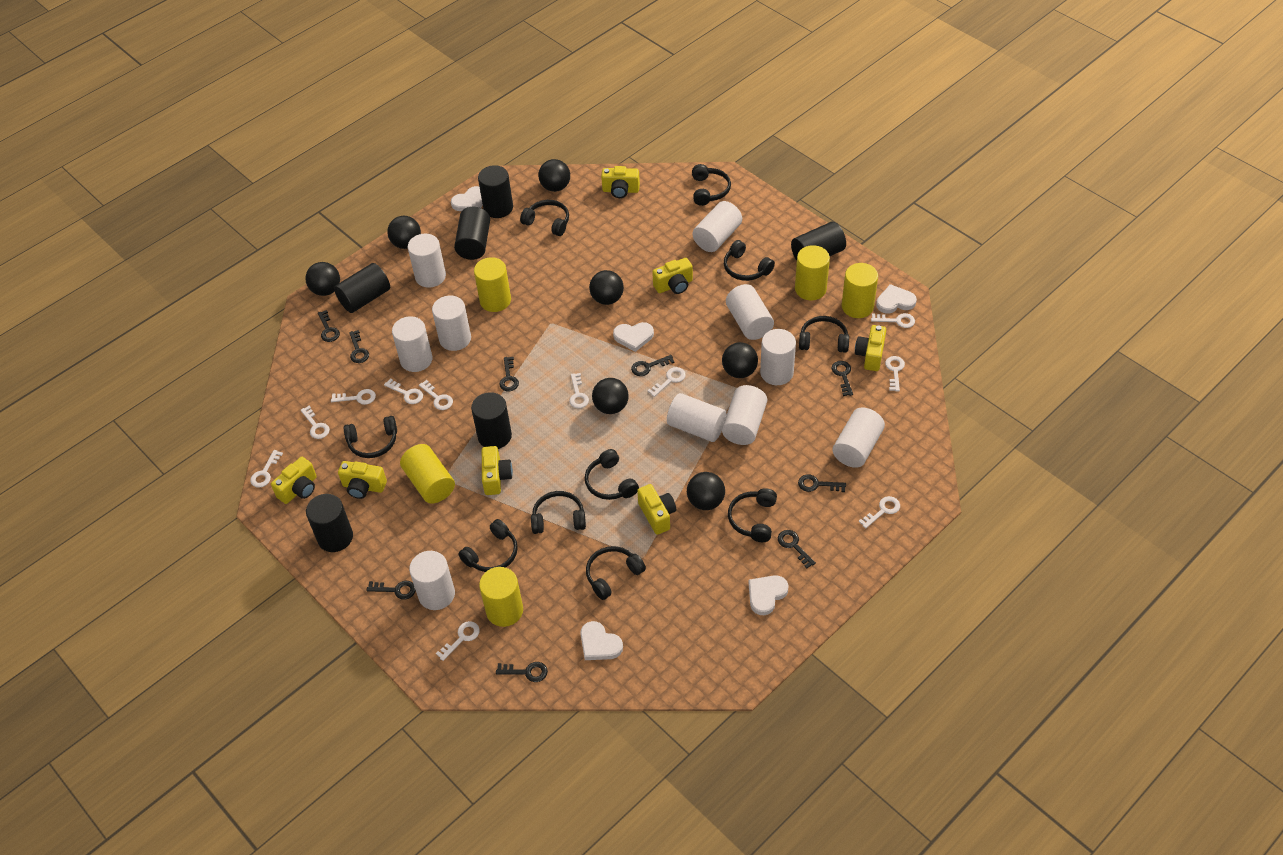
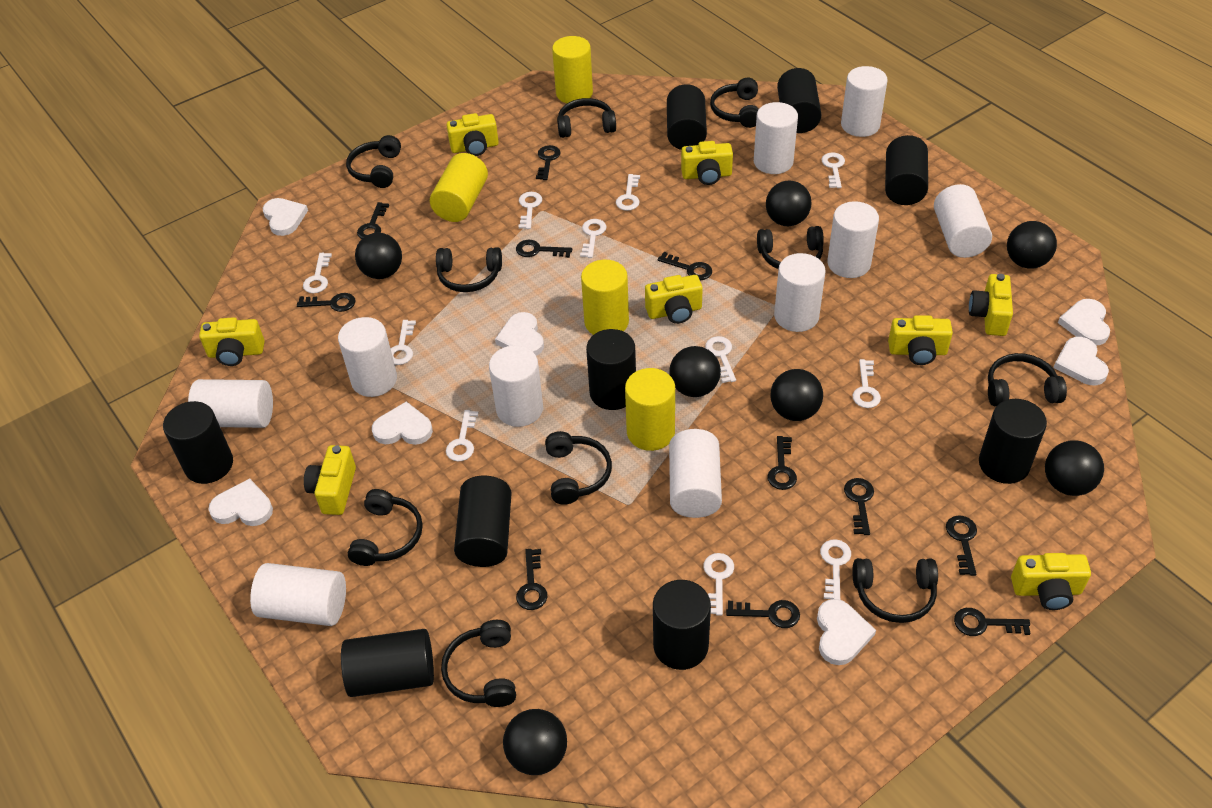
black cylinder: [306,494,353,552] [334,263,390,313] [454,207,490,260] [471,392,512,449] [478,165,513,218] [791,222,846,261] = 6 -> [163,401,233,484] [341,629,434,697] [454,476,512,567] [586,329,636,410] [653,580,711,670] [667,84,707,150] [777,68,822,133] [885,135,928,205] [979,399,1047,484] = 9
black key: [318,310,340,342] [349,330,369,363] [367,581,416,599] [496,662,548,682] [499,357,519,391] [631,355,675,376] [778,530,816,568] [798,474,846,492] [832,361,853,396] = 9 -> [297,293,356,312] [357,202,389,239] [516,240,572,258] [516,549,547,610] [536,145,561,180] [658,252,712,280] [726,600,800,628] [767,436,797,490] [844,478,874,535] [946,515,977,576] [954,608,1031,636] = 11
white heart: [451,186,483,211] [580,621,623,660] [613,322,654,352] [749,575,788,615] [876,284,917,313] = 5 -> [208,479,273,526] [263,198,308,236] [372,401,433,445] [495,312,544,356] [817,599,876,665] [1053,337,1109,385] [1058,299,1110,345] = 7
yellow camera: [271,457,317,504] [338,461,387,499] [482,446,513,495] [601,166,640,198] [637,484,676,535] [652,258,693,294] [855,325,886,371] = 7 -> [199,317,265,366] [304,445,356,515] [447,113,499,156] [645,275,703,324] [681,141,733,185] [888,315,953,365] [969,274,1013,336] [1011,553,1091,610] = 8
yellow cylinder: [400,444,455,504] [474,257,511,312] [479,567,523,627] [795,245,830,300] [842,263,878,318] = 5 -> [430,153,488,222] [552,36,593,103] [581,260,629,335] [625,368,675,451] = 4

